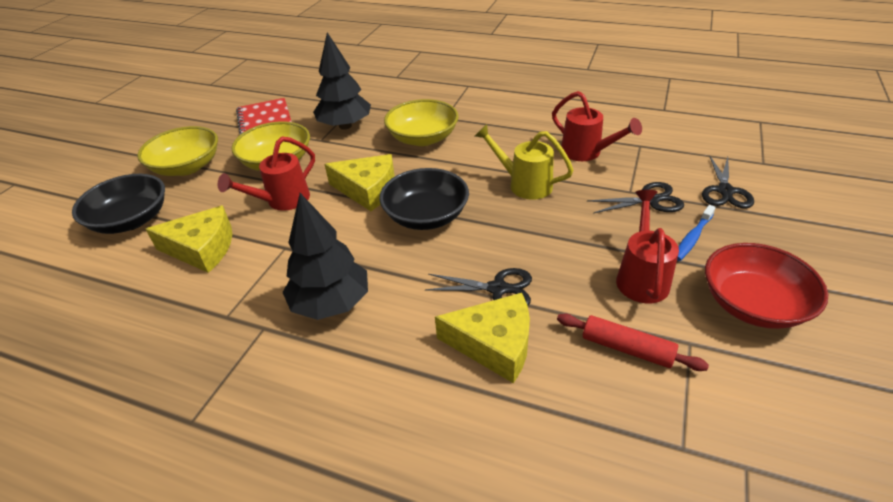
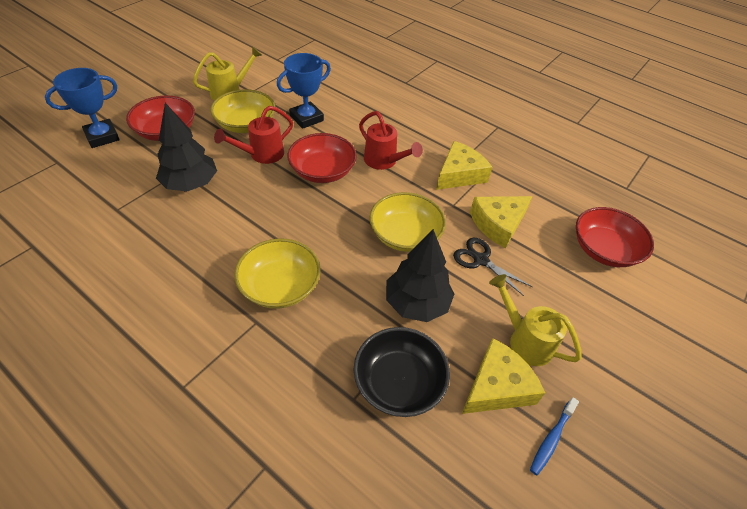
black bowl: [72,174,165,234] [379,168,469,230] = 2 -> [353,327,450,417] = 1
black scissors: [425,268,532,305] [587,182,684,214] [702,156,754,209] = 3 -> [453,238,533,296] = 1
blue trophy: none = 0 -> [45,68,120,148] [277,53,331,129] = 2
red bowl: [705,243,828,329] = 1 -> [126,95,195,141] [287,133,357,183] [576,207,654,267] = 3
red notebook: [236,98,292,135] = 1 -> none = 0
red rolling pin: [557,313,709,371] = 1 -> none = 0
red watering can: [218,136,315,211] [552,91,642,161] [616,190,679,303] = 3 -> [214,106,293,164] [359,111,423,170] = 2
yellow watering can: [475,124,574,200] = 1 -> [193,46,262,100] [489,274,582,366] = 2

